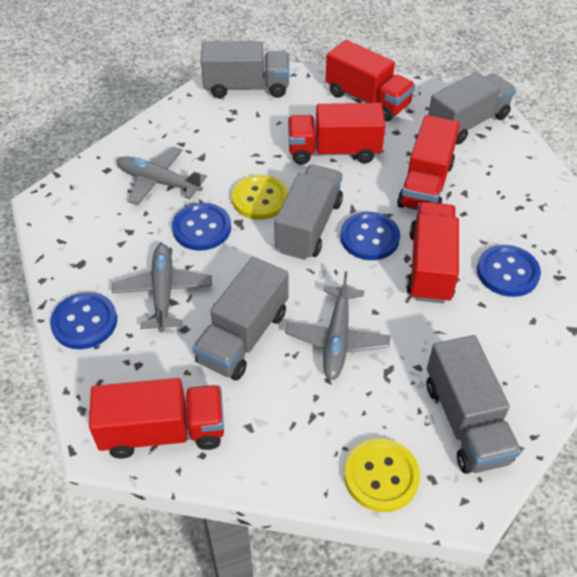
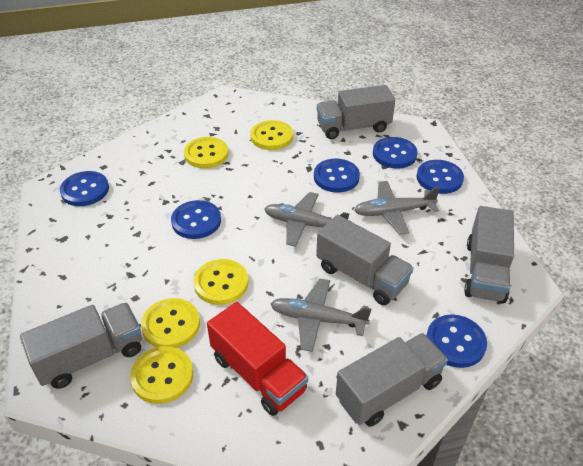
blue button: [50,292,117,349] [172,203,231,251] [340,212,400,260] [477,245,541,297] = 4 -> [60,171,109,206] [171,200,221,239] [314,158,360,193] [373,137,418,169] [416,160,464,194] [426,314,487,368] = 6
red truck: [89,378,224,458] [288,103,385,165] [325,40,415,122] [397,115,460,210] [406,202,459,303] = 5 -> [207,302,308,416] = 1
yellow button: [232,175,288,220] [344,438,420,512] = 2 -> [130,346,193,404] [141,298,200,348] [184,137,228,168] [194,259,248,305] [250,120,293,150] = 5

